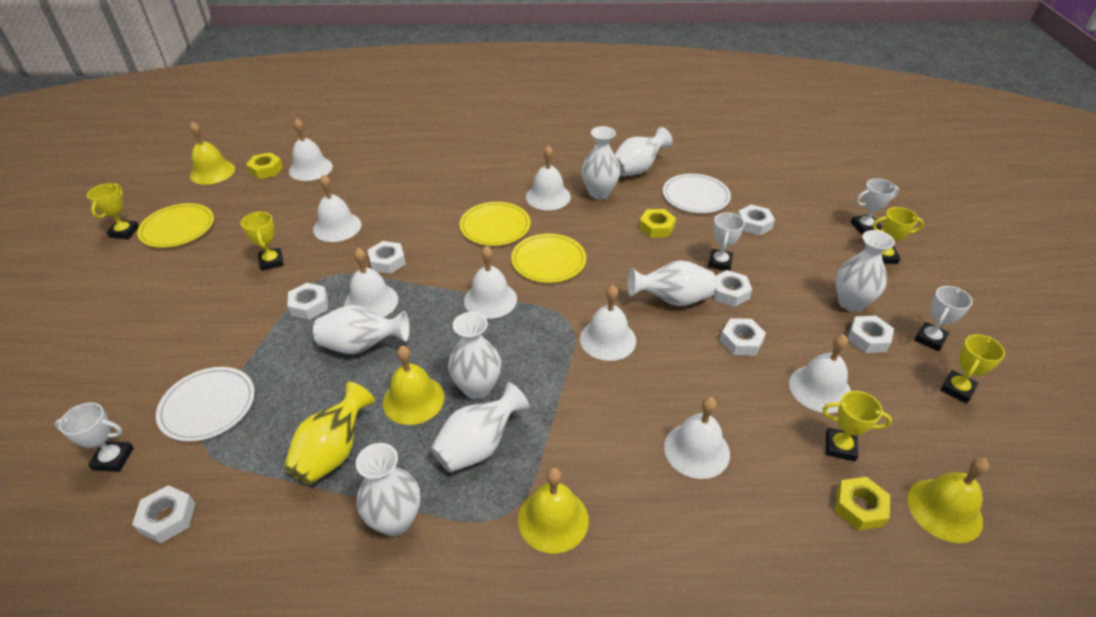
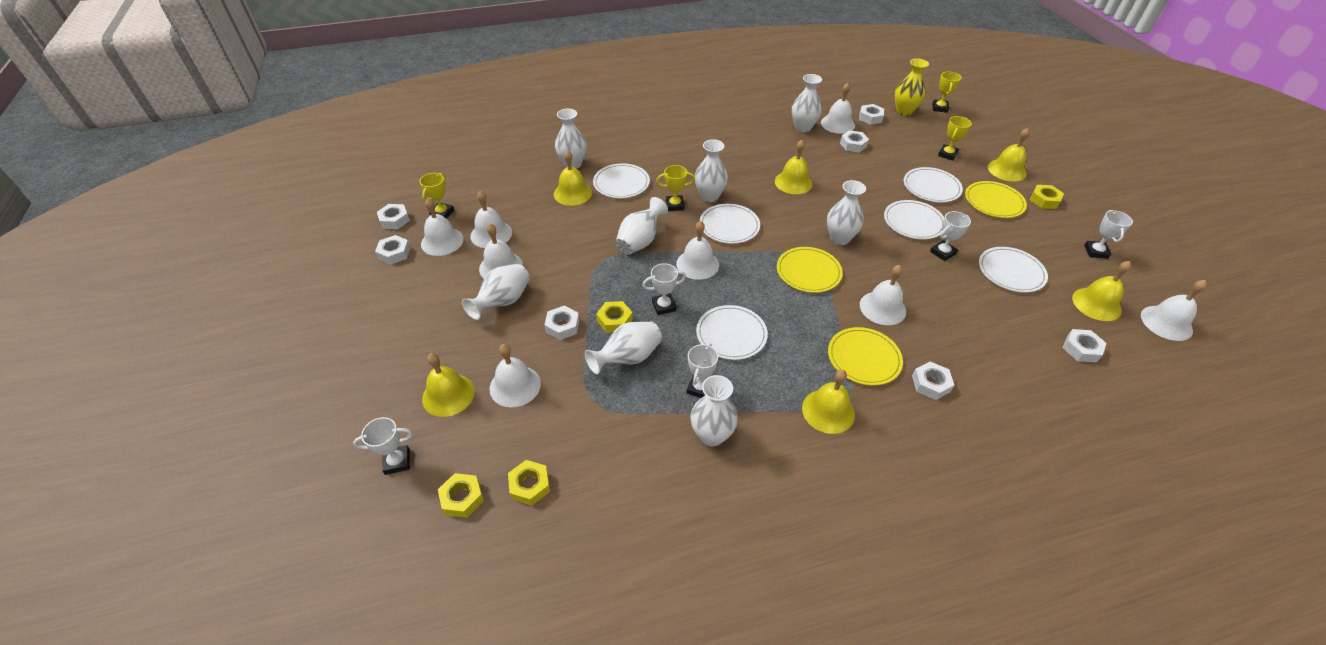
white plate: [156,367,255,442] [663,174,731,213] = 2 -> [593,163,650,198] [696,305,768,360] [699,204,760,244] [884,200,944,240] [904,167,963,203] [979,247,1048,293] = 6
white trophy: [55,402,134,472] [708,212,745,271] [851,178,899,235] [914,286,973,351] = 4 -> [353,417,412,475] [642,263,686,315] [687,343,718,398] [930,211,971,261] [1084,210,1133,259] = 5
yellow bell: [190,122,235,185] [383,346,445,425] [518,467,589,553] [907,457,989,543] = 4 -> [422,353,475,417] [554,150,592,206] [775,140,813,194] [802,370,855,434] [988,128,1030,182] [1072,261,1131,321] = 6
yellow nut: [246,152,283,179] [639,209,676,238] [834,477,890,531] = 3 -> [437,473,484,518] [508,460,550,505] [596,301,633,333] [1030,185,1064,209] = 4
yellow trophy: [87,183,139,239] [241,212,284,271] [822,391,892,462] [873,207,924,264] [940,334,1005,403] = 5 -> [420,173,454,219] [656,165,695,211] [932,72,961,113] [938,116,972,161] = 4

